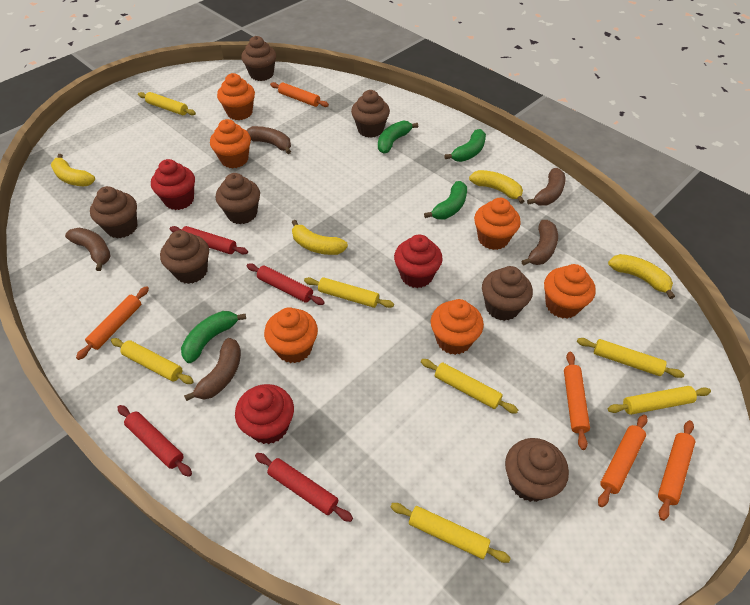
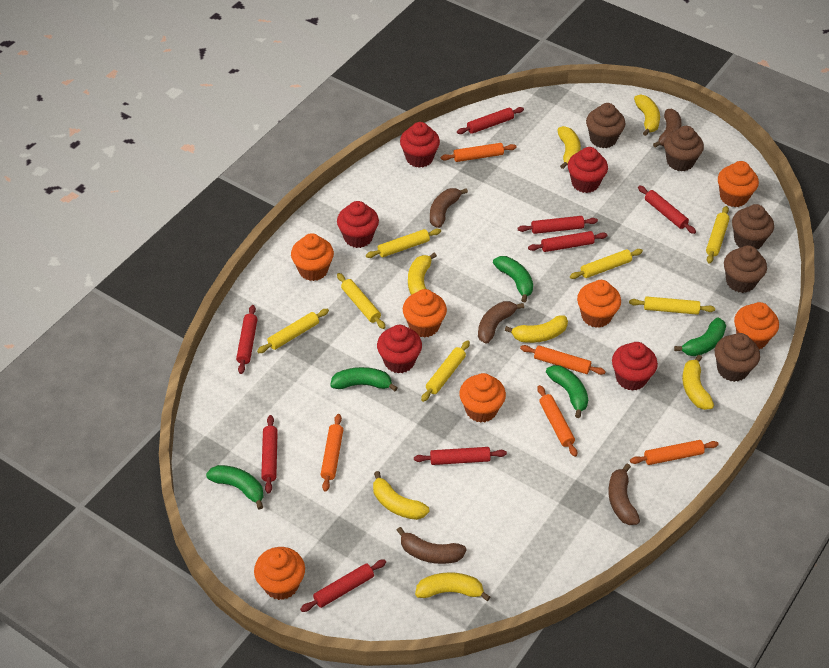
brown cupcake: [90,186,137,238] [160,230,209,284] [216,173,260,224] [241,36,276,81] [351,90,390,138] [482,266,533,321] [505,438,569,502] = 7 -> [586,103,625,148] [664,126,704,172] [715,333,760,382] [724,245,767,293] [732,204,774,249] = 5
green banana: [181,311,246,363] [378,121,418,154] [424,181,467,219] [444,129,486,162] = 4 -> [206,465,264,510] [330,367,398,391] [493,256,533,302] [546,365,588,418] [674,317,726,356] = 5
orange cupcake: [210,119,251,168] [217,73,255,120] [264,307,318,363] [431,299,484,355] [474,198,521,250] [544,264,596,319] = 6 -> [254,547,305,600] [291,233,334,281] [403,289,447,338] [459,373,506,423] [577,280,621,328] [718,161,759,207] [734,302,779,349] = 7
red cupcake: [151,159,195,210] [235,384,294,444] [394,235,443,288] = 3 -> [337,201,379,248] [377,325,422,374] [400,122,440,168] [568,147,608,193] [612,342,658,391] = 5
red rolling pin: [117,405,192,477] [170,226,248,255] [247,263,325,305] [255,453,353,522] = 4 -> [236,305,257,374] [261,415,278,494] [300,559,386,612] [414,447,507,465] [457,107,524,134] [518,216,598,234] [528,231,608,252] [638,185,696,234] = 8
yellow banana: [51,154,95,186] [292,220,348,255] [469,170,525,204] [608,254,675,299] = 4 -> [373,471,429,520] [408,253,437,295] [415,572,490,601] [505,315,568,343] [557,126,581,169] [634,94,660,136] [682,355,714,410] = 7

